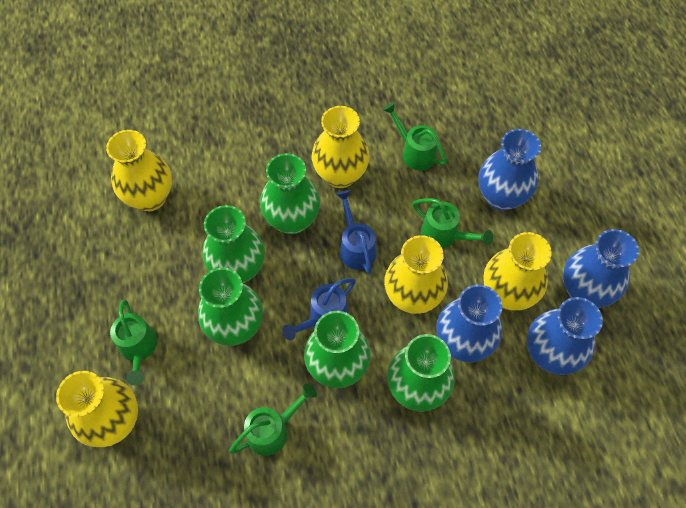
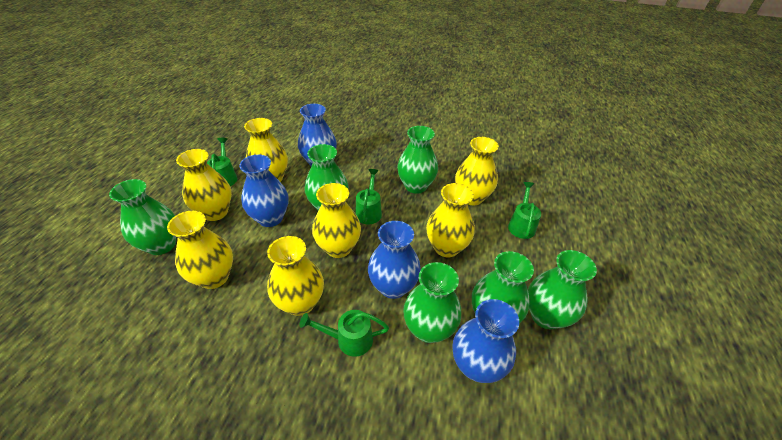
blue watering can: [282,278,356,340] [336,190,376,274] = 2 -> none = 0
green vase: [198,268,263,346] [203,205,265,283] [260,153,320,234] [304,311,371,388] [387,334,455,412] = 5 -> [109,179,176,255] [305,144,349,211] [397,126,438,194] [403,262,461,343] [472,251,534,323] [528,250,597,329] = 6
yellow vase: [56,371,138,447] [106,130,172,211] [312,106,370,188] [384,235,448,314] [484,232,552,311] = 5 -> [167,211,233,289] [176,149,232,221] [244,118,288,182] [267,236,324,316] [312,183,361,258] [426,183,475,257] [455,137,499,205] = 7

